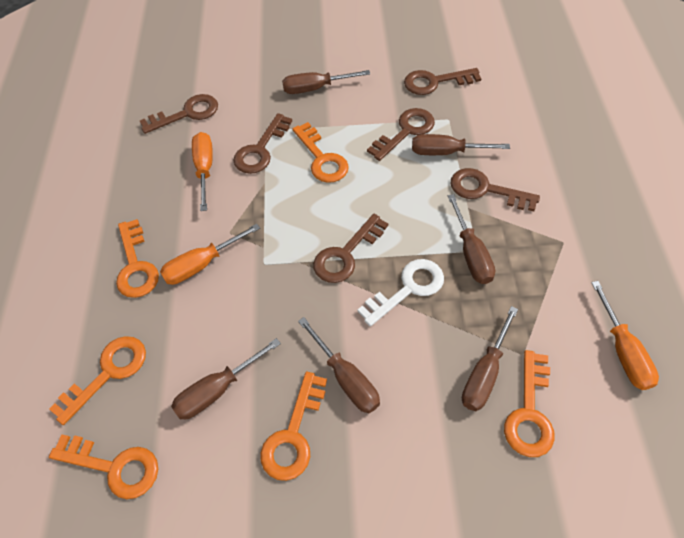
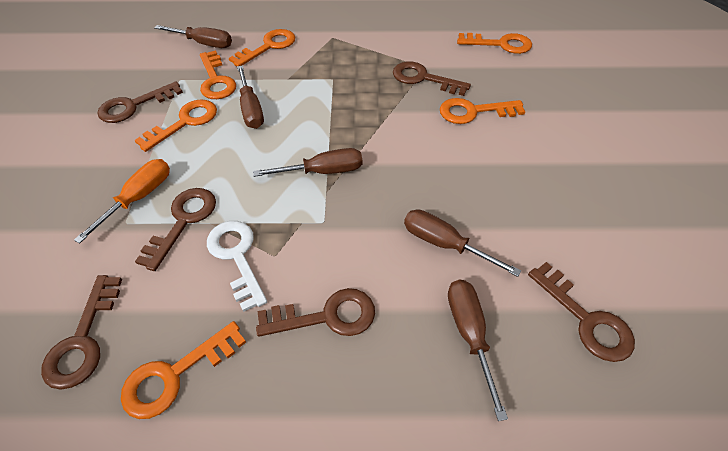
brown screwdriver: [171,338,281,419] [282,70,370,94] [298,317,380,413] [412,134,510,155] [448,194,495,284] [462,306,518,411] = 6 -> [154,25,232,48] [237,65,264,129] [253,148,362,177] [404,209,521,277] [448,280,508,421] = 5
orange screwdriver: [160,224,260,285] [192,132,213,211] [591,281,659,390] = 3 -> [74,159,170,244] = 1

